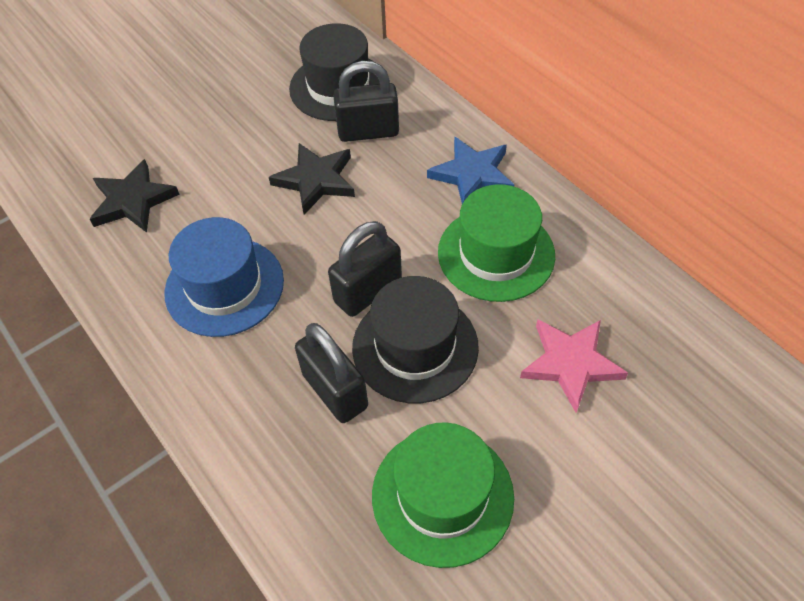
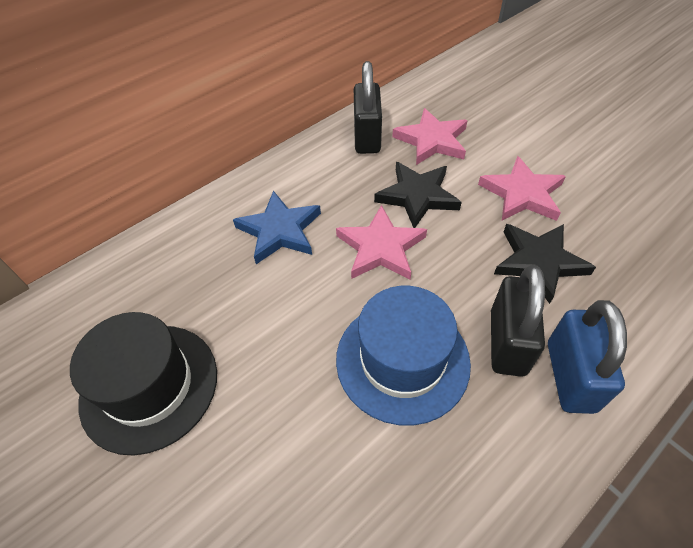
black hat: [289,23,379,121] [352,276,479,403] = 2 -> [70,312,217,455] = 1
black padlock: [295,323,368,423] [328,221,402,317] [333,61,399,142] = 3 -> [354,61,382,154] [491,265,545,377] = 2
blue padlock: none = 0 -> [548,300,627,414] = 1
green hat: [372,422,514,568] [438,184,555,302] = 2 -> none = 0
pink star: [520,319,628,413] = 1 -> [336,205,427,280] [392,108,468,165] [478,156,566,221] = 3

